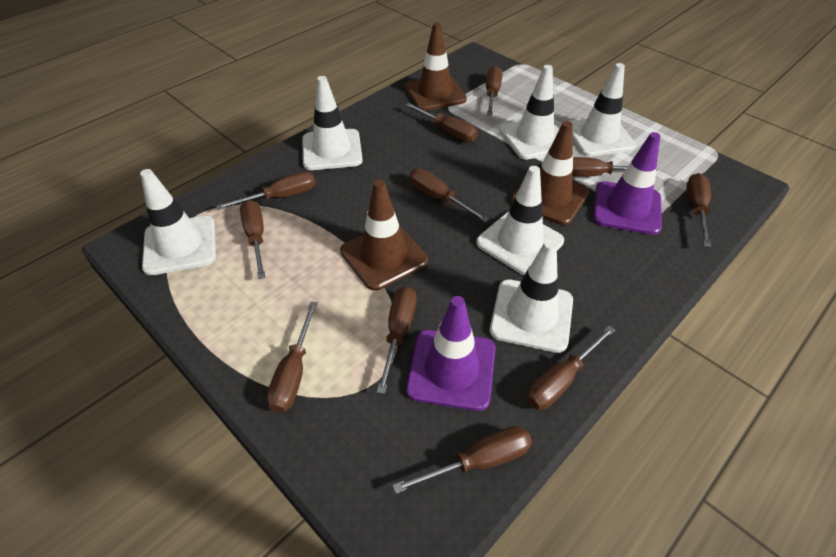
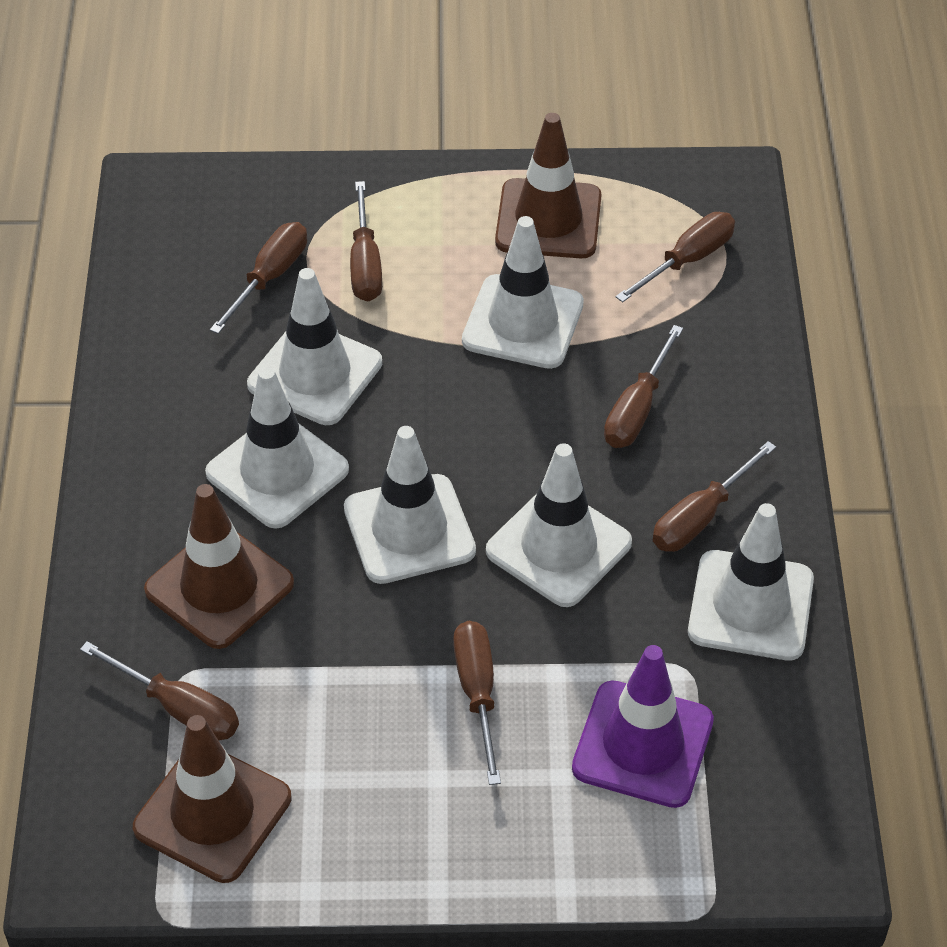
brown screwdriver: [216,172,316,210] [240,200,266,279] [267,301,318,413] [377,286,416,394] [393,426,532,494] [405,103,478,142] [409,169,489,222] [486,66,502,115] [526,325,615,410] [572,157,658,177] [686,173,711,247] = 11 -> [80,641,239,741] [210,222,307,334] [350,181,382,301] [453,621,501,785] [604,325,683,448] [615,212,735,302] [653,441,776,552] = 7
purple traffic cone: [406,296,496,411] [593,132,662,235] = 2 -> [572,645,714,808] = 1

